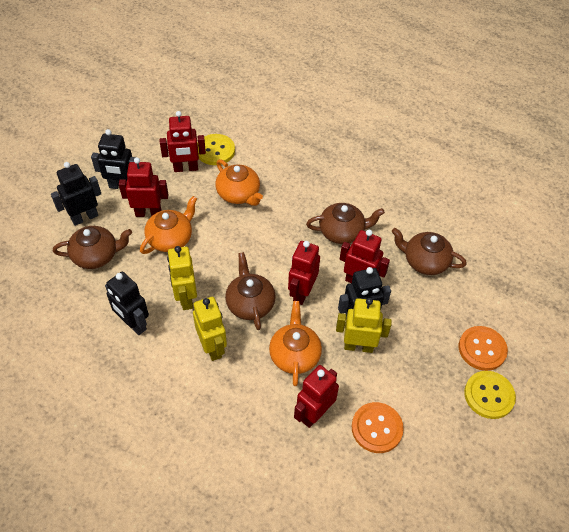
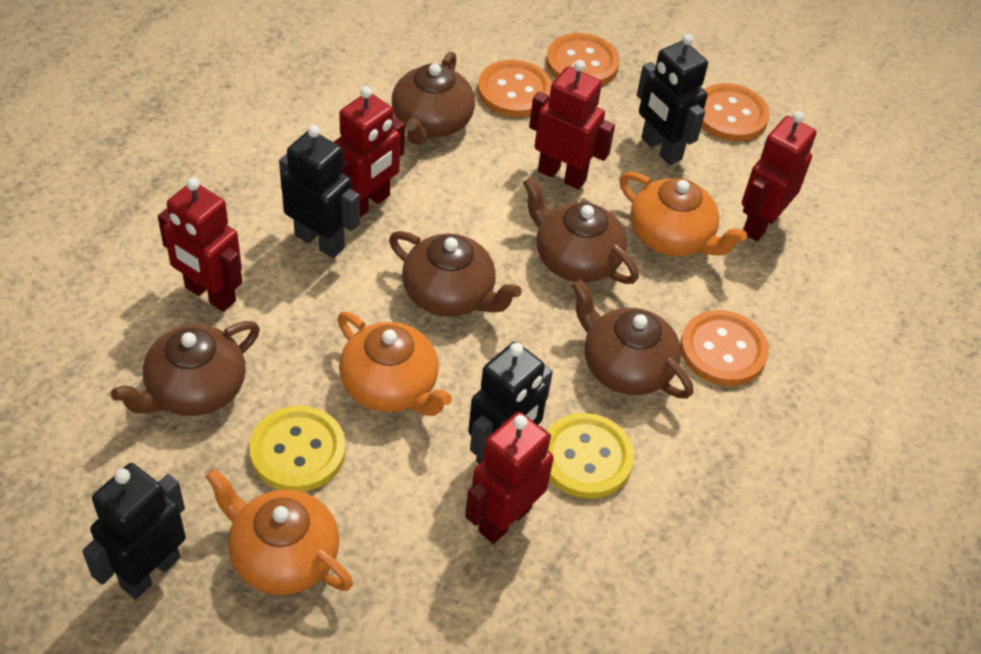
brown teapot: [53,226,132,269] [225,252,276,330] [306,203,385,244] [391,228,467,275] = 4 -> [111,321,260,416] [389,231,522,317] [392,52,475,145] [523,177,639,284] [572,279,693,399] = 5
orange button: [352,402,404,453] [459,326,508,371] = 2 -> [478,60,552,117] [546,33,620,86] [680,310,769,386] [701,83,770,141] = 4
yellow robot: [167,246,197,310] [193,297,227,361] [336,298,392,353] = 3 -> none = 0

